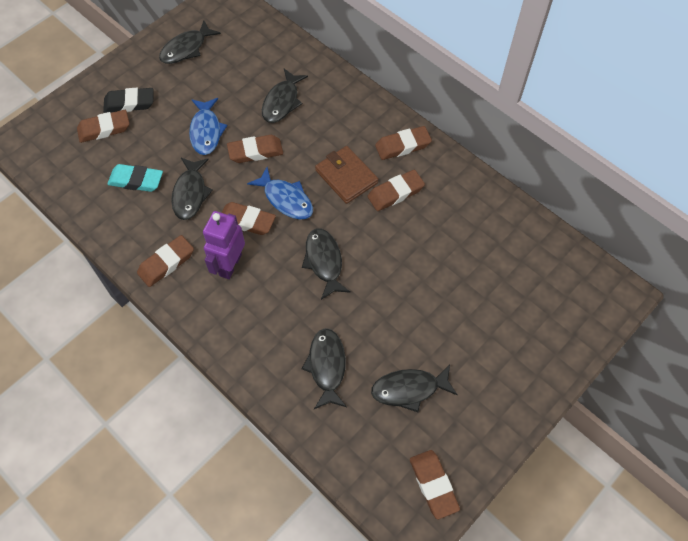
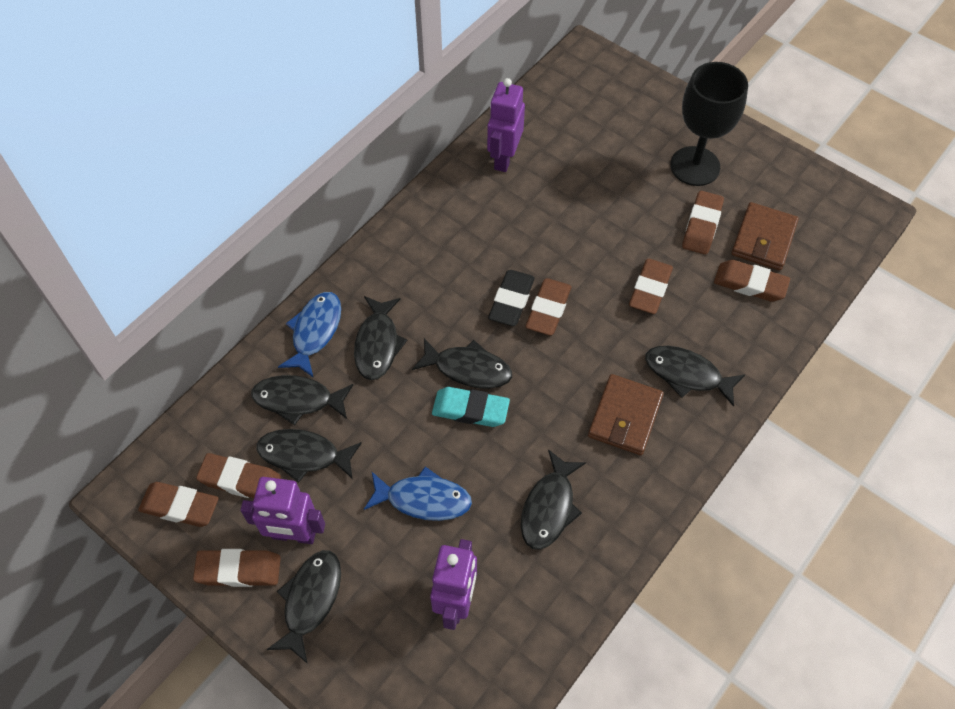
black fish: [159,21,221,64] [171,158,213,220] [262,69,308,123] [302,228,351,300] [302,328,347,409] [371,365,458,412] = 6 -> [251,375,353,425] [257,429,362,483] [266,550,341,664] [354,296,407,380] [412,338,512,389] [521,449,586,550] [645,346,746,407] = 7
black goblet: none = 0 -> [670,62,748,186] = 1
brown wallet: [315,146,378,204] = 1 -> [588,374,664,455] [731,202,799,271] = 2
purple robot: [203,211,245,279] = 1 -> [240,477,325,544] [430,539,477,630] [487,78,525,172] = 3

